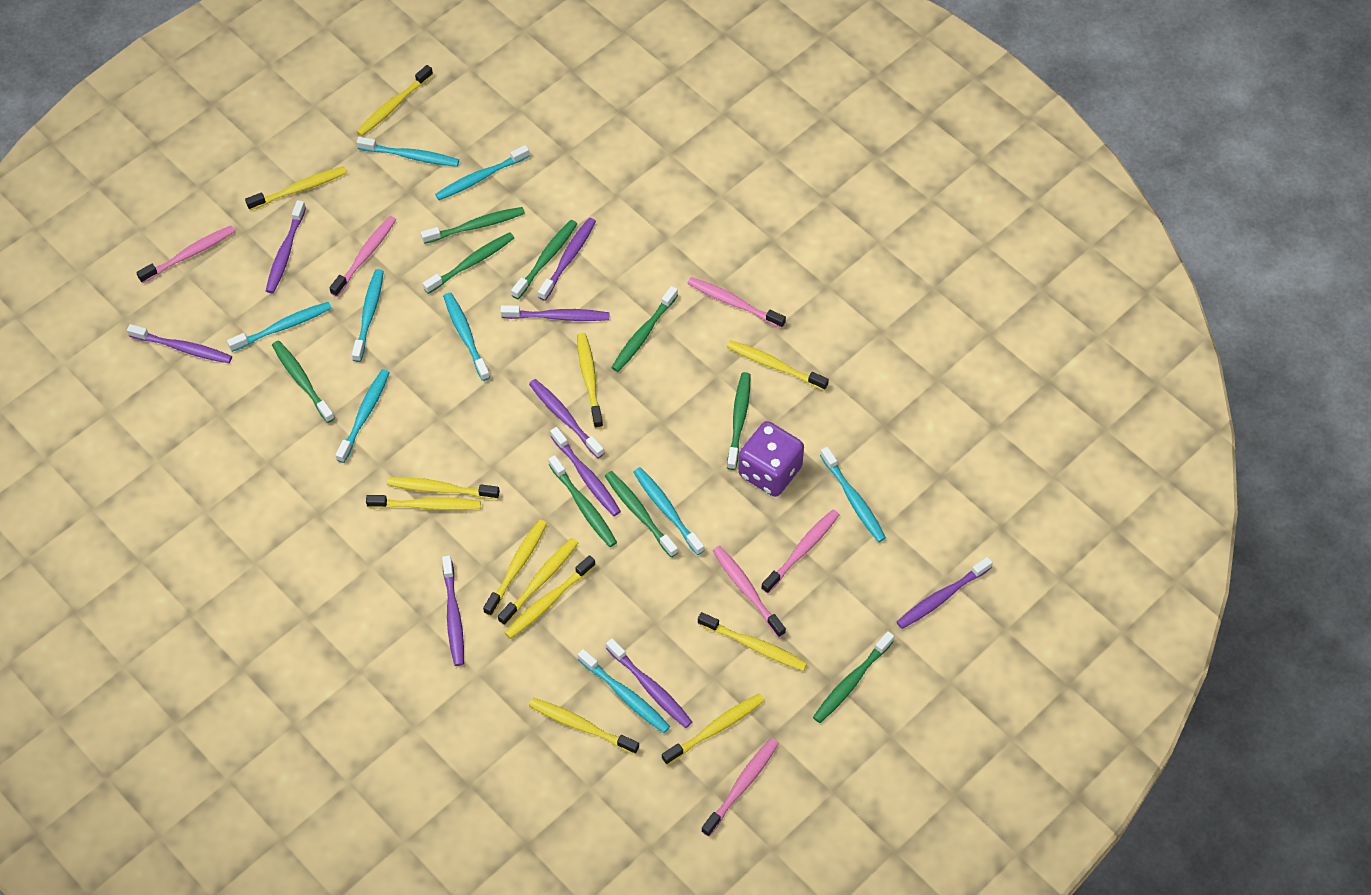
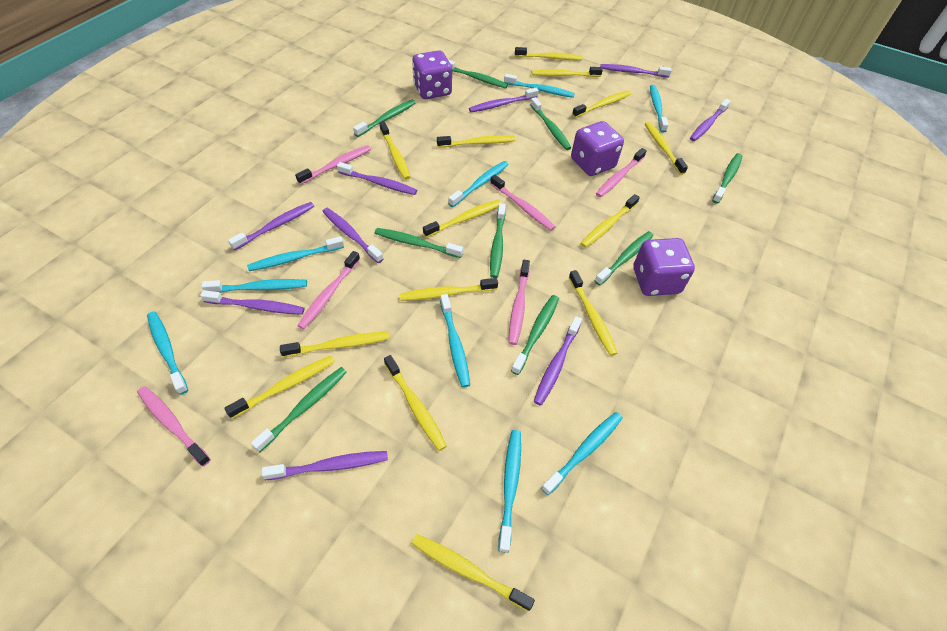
purple dice: [738,421,804,497] = 1 -> [412,50,452,99] [571,121,624,176] [634,238,695,296] = 3
yellow toothbrush: [245,166,347,210] [356,65,433,136] [366,495,481,510] [387,477,500,499] [483,520,547,616] [498,538,578,625] [505,555,596,639] [529,698,639,754] [577,333,603,428] [662,694,764,765] [698,612,807,671] [727,340,829,391] = 12 -> [225,356,335,419] [280,332,389,357] [379,121,410,180] [384,355,447,451] [400,278,498,301] [411,534,535,612] [423,200,501,237] [437,135,516,148] [515,47,583,60] [532,67,603,77] [568,270,617,356] [572,91,631,118] [580,194,640,248] [645,122,688,175] = 14

